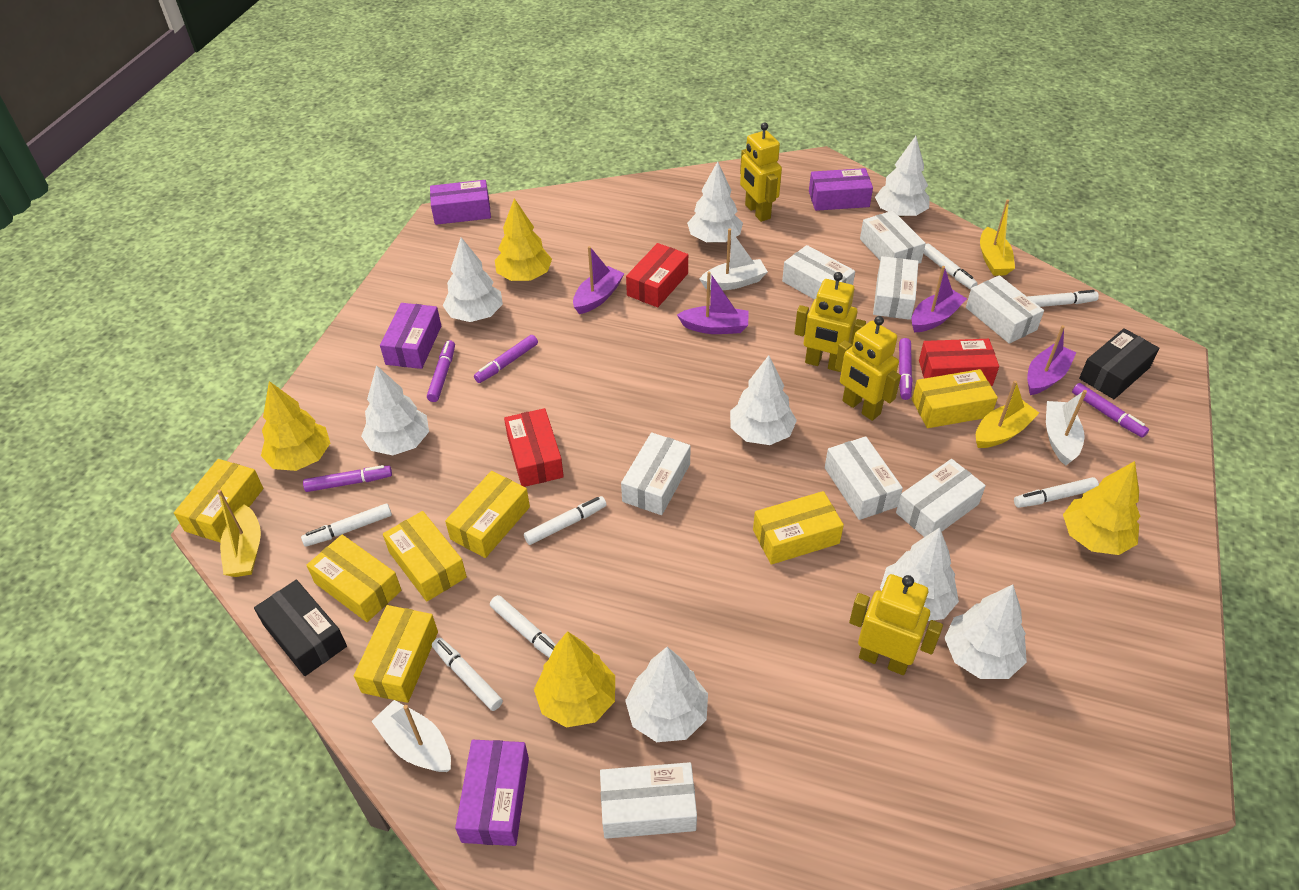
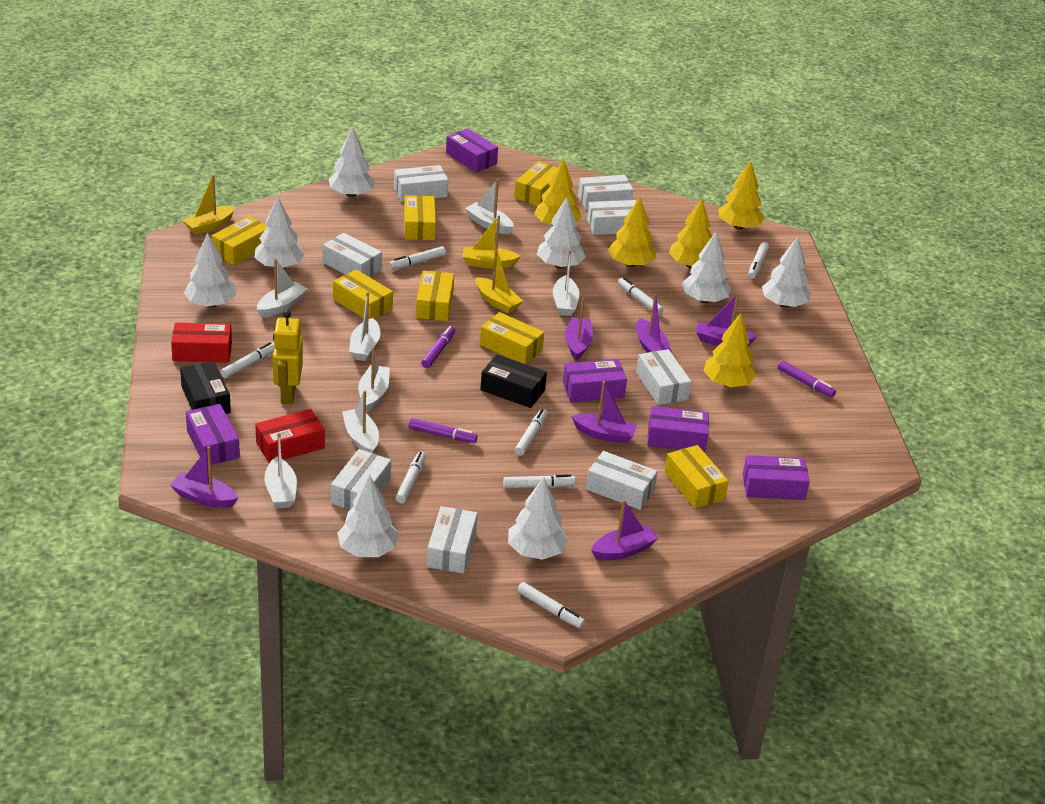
purple boat: [573,246,625,314] [677,271,749,334] [911,266,967,332] [1027,325,1076,395] = 4 -> [170,446,238,508] [565,298,593,360] [571,381,637,444] [591,499,658,560] [636,293,672,353] [696,293,757,346] = 6
purple box: [380,303,441,369] [430,180,491,225] [455,740,529,846] [809,168,873,211] = 4 -> [186,404,240,465] [446,128,498,172] [563,359,627,402] [647,406,709,452] [743,455,810,500] = 5
purple marker: [303,465,392,492] [427,340,455,402] [474,335,538,383] [899,338,913,400] [1072,383,1149,438] = 5 -> [408,418,478,443] [421,326,455,368] [778,361,836,397] = 3
red box: [504,408,564,487] [626,243,688,307] [919,339,999,386] = 3 -> [171,323,232,362] [255,409,325,463] = 2
white boat: [372,700,451,772] [700,229,768,290] [1046,390,1087,466] = 3 -> [257,258,308,317] [264,433,297,509] [342,390,379,453] [349,292,380,361] [358,346,390,411] [465,179,514,234] [553,250,580,316] = 7
white marker: [301,503,392,547] [432,637,503,711] [490,595,556,658] [524,496,607,545] [923,244,978,289] [1014,477,1099,508] [1027,290,1099,307] = 7 -> [220,342,274,378] [389,246,446,270] [396,451,426,504] [503,474,576,488] [515,409,548,456] [517,582,585,628] [618,277,664,315] [748,242,769,279] = 8
yellow robot: [740,122,782,222] [794,272,866,372] [835,316,901,421] [849,574,943,675] = 4 -> [273,310,303,404] = 1
yellow tree: [261,381,330,471] [495,198,552,281] [534,631,615,728] [1063,461,1140,555] = 4 -> [534,158,582,226] [608,197,656,267] [669,198,712,268] [704,313,757,387] [718,161,764,230] = 5

